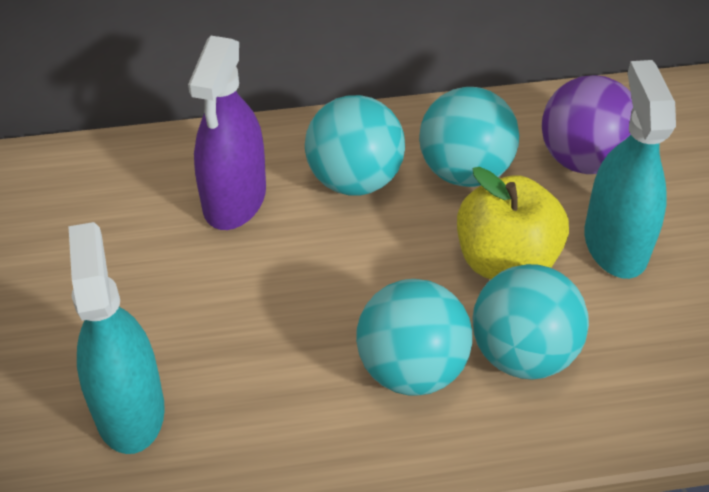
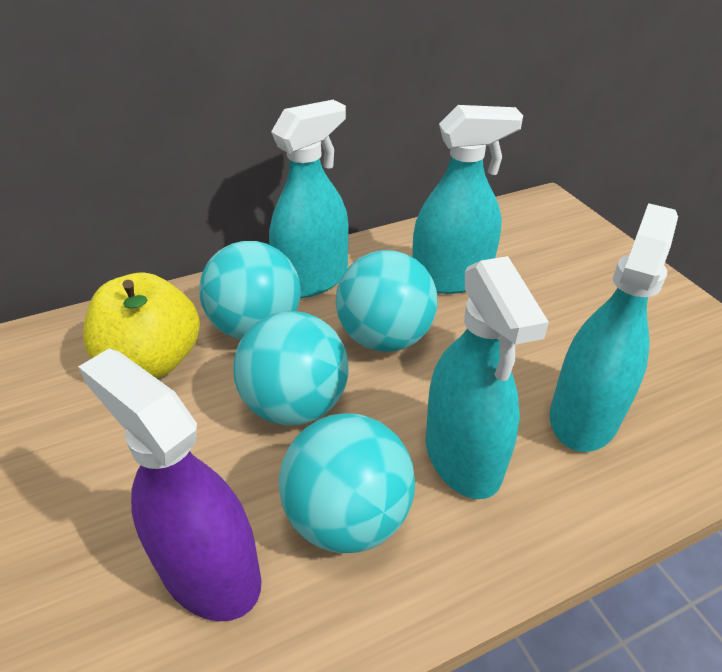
purple ball: [542,75,633,174] = 1 -> none = 0
turquoise spray bottle: [68,222,165,454] [584,60,676,279] = 2 -> [269,100,349,298] [412,105,523,294] [426,256,549,499] [550,203,678,452] = 4

